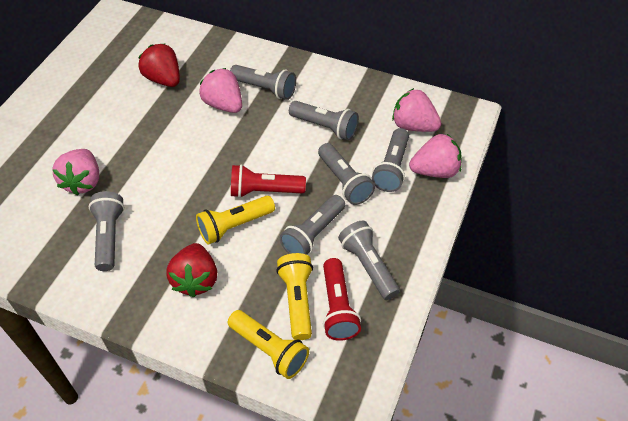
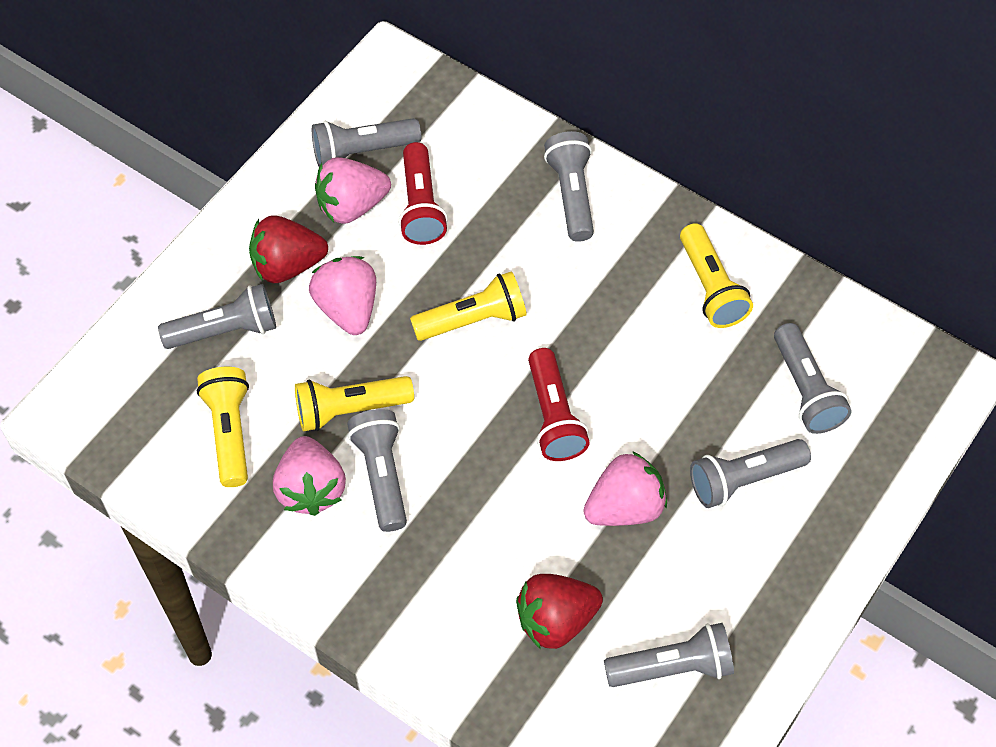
yellow flashlight: [196,196,275,245] [228,310,309,379] [276,253,313,340] = 3 -> [197,367,249,487] [295,376,414,431] [410,271,527,341] [680,223,753,328] = 4

